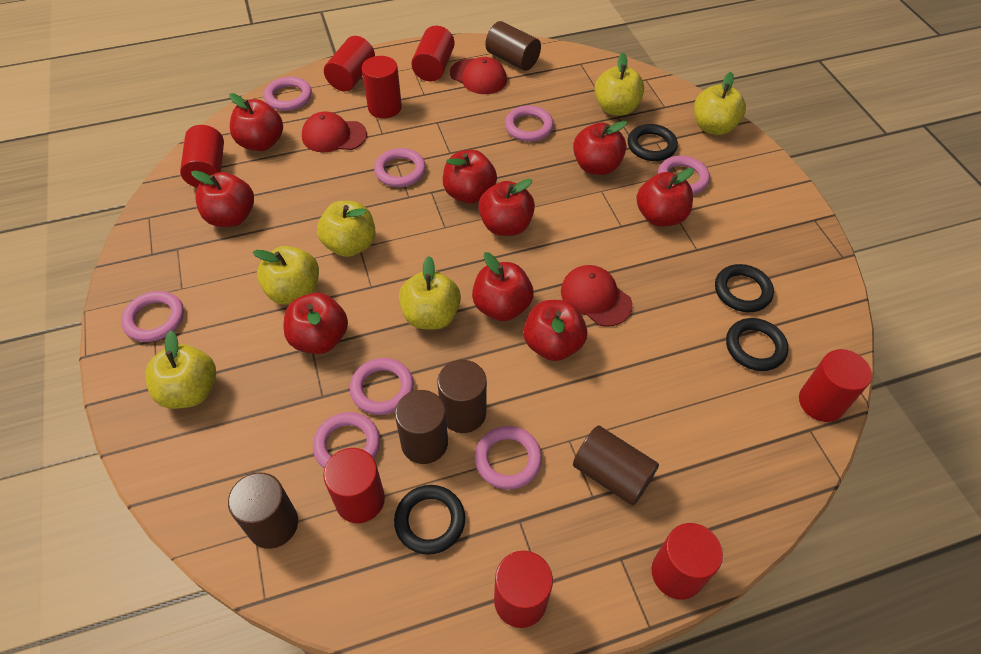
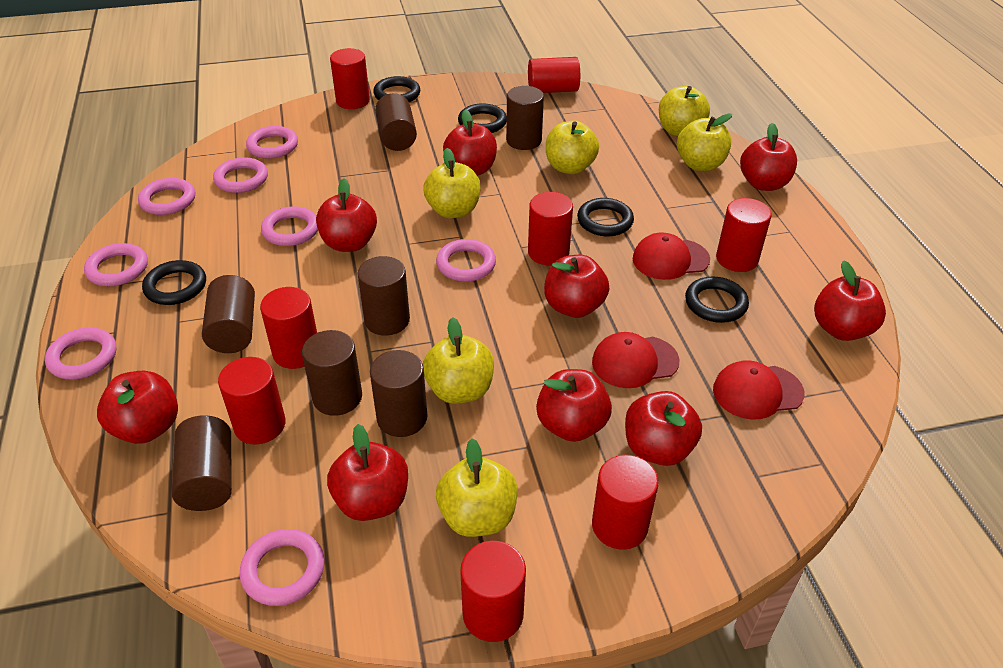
black ring: [394,485,465,555] [628,124,678,161] [715,264,774,312] [726,318,788,371] = 4 -> [142,260,206,305] [373,76,420,102] [458,103,507,133] [577,198,634,236] [685,277,749,323] = 5
brown cylinder: [228,473,298,549] [395,390,448,464] [437,360,487,433] [485,21,541,71] [573,425,659,505] = 5 -> [172,415,232,511] [202,275,255,353] [302,330,362,416] [357,256,410,336] [370,350,427,437] [375,93,417,151] [506,86,544,150] = 7

